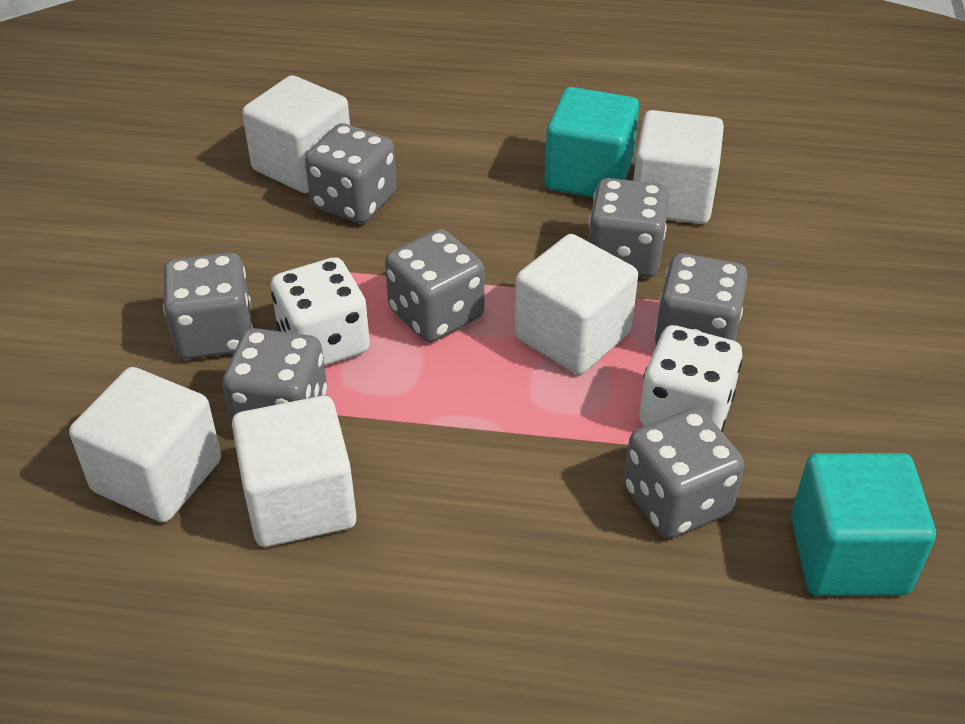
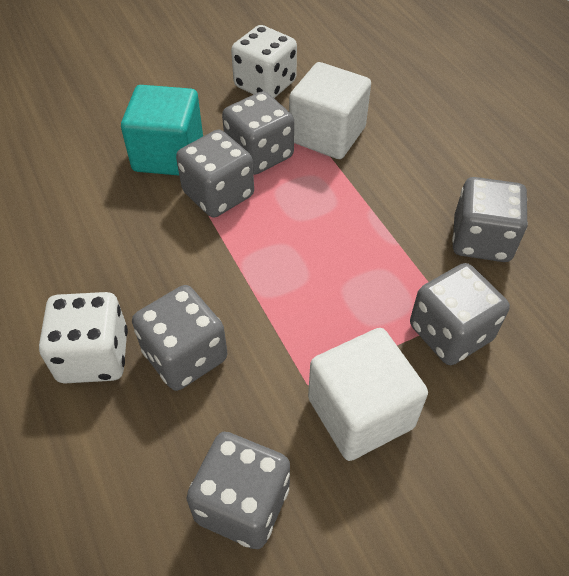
grey dice: [163,253,253,359] [222,328,327,426] [305,123,397,223] [385,229,484,342] [588,178,669,278] [624,408,744,538] [655,253,748,345] = 7 -> [132,285,227,391] [176,130,254,218] [186,432,290,549] [222,91,294,175] [410,263,510,365] [452,177,528,262] = 6
turquoise cube: [545,87,639,197] [791,453,936,596] = 2 -> [121,85,203,175] = 1
white cube: [69,367,221,522] [232,396,357,547] [242,75,350,193] [514,234,638,375] [633,110,724,224] = 5 -> [289,62,371,159] [308,328,428,461] = 2

